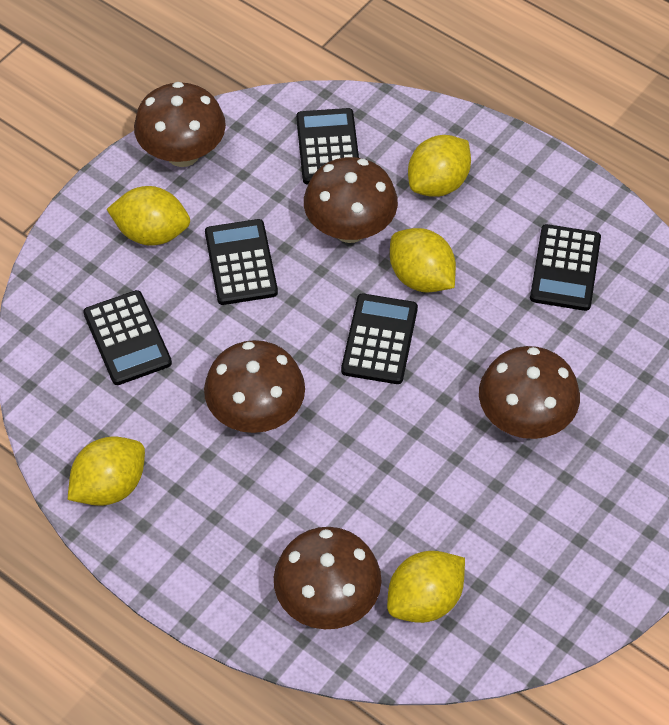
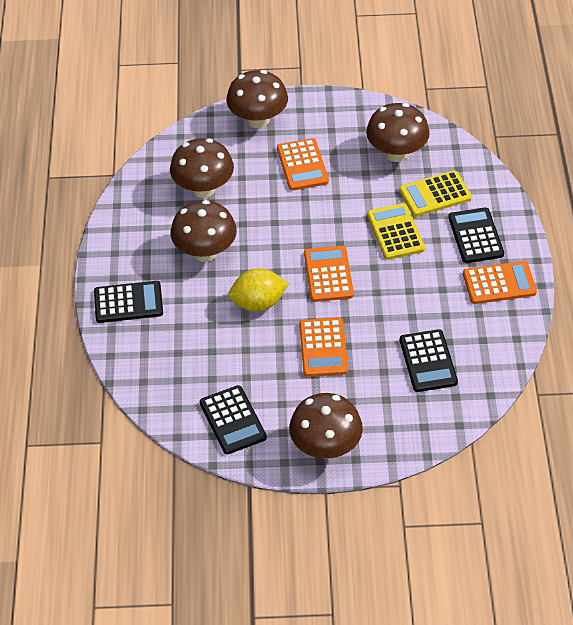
black calculator: [83,290,172,385] [205,219,278,305] [296,108,359,184] [341,294,418,384] [530,224,601,311] = 5 -> [94,281,163,323] [200,385,267,455] [400,329,458,392] [448,207,504,263] = 4
orange calculator: none = 0 -> [277,138,329,191] [299,318,348,377] [304,246,354,302] [463,261,537,304] = 4
yellow calculator: none = 0 -> [367,203,425,260] [399,170,472,217] = 2
yellow lemon: [68,437,145,506] [107,186,190,246] [387,551,465,623] [390,228,456,292] [408,135,471,197] = 5 -> [228,268,289,312] = 1

